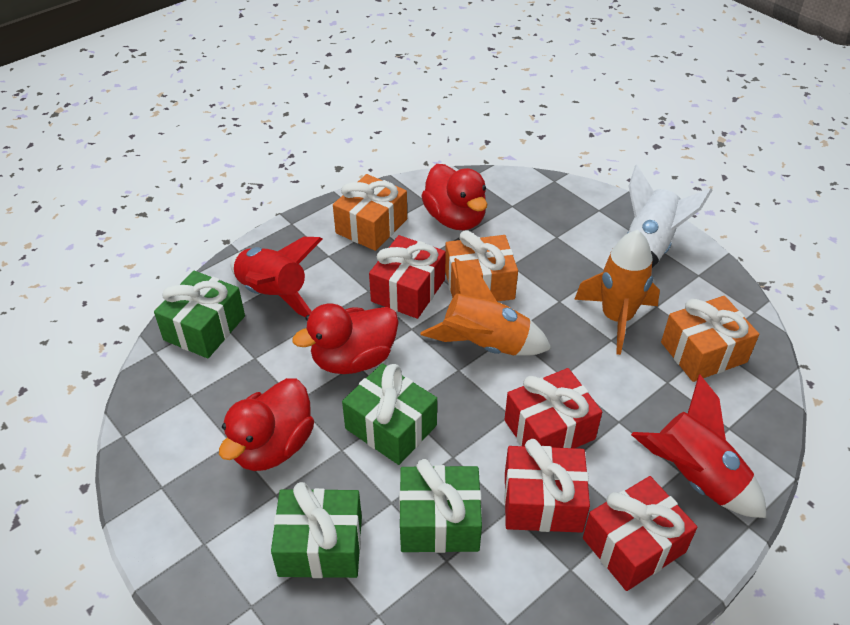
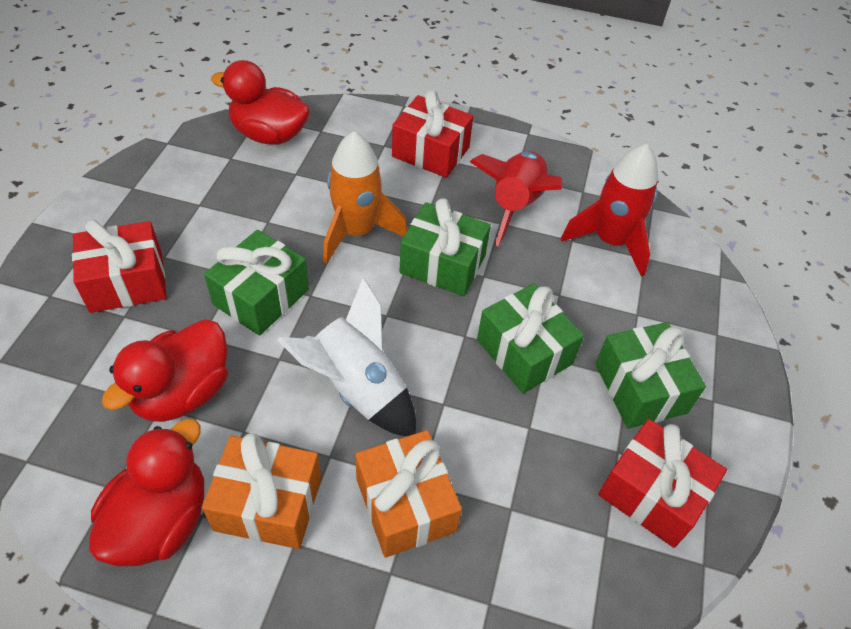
orange gift: [333,174,407,251] [445,230,518,302] [661,296,759,382] = 3 -> [202,433,321,549] [355,430,462,558] = 2
orange rocket: [420,258,552,356] [574,230,660,355] = 2 -> [323,131,407,264] = 1
red gift: [369,235,446,319] [504,368,602,448] [504,439,590,533] [583,476,697,591] = 4 -> [72,219,167,313] [392,90,473,178] [598,419,727,548] = 3

